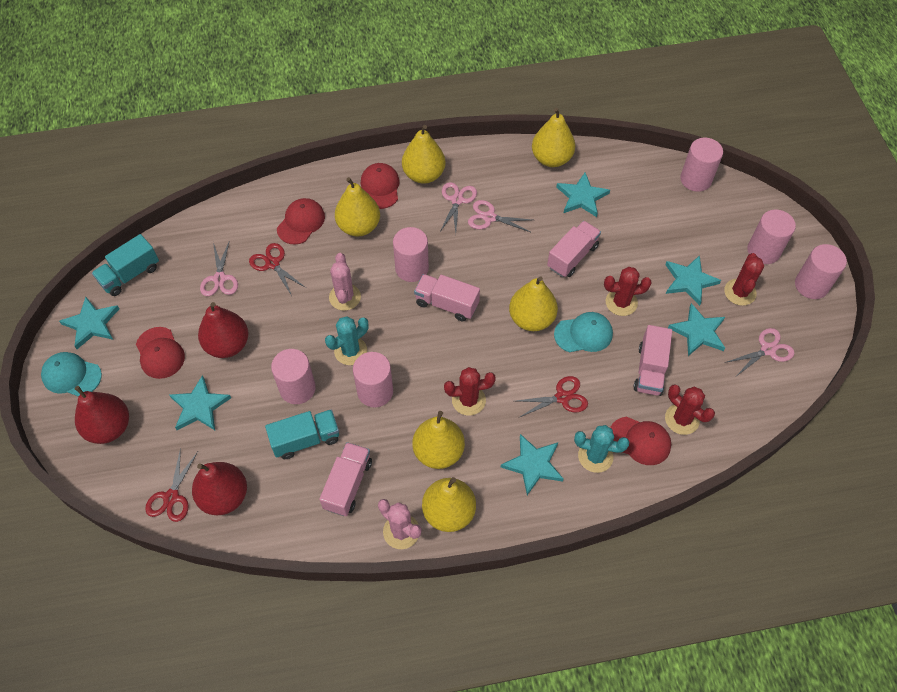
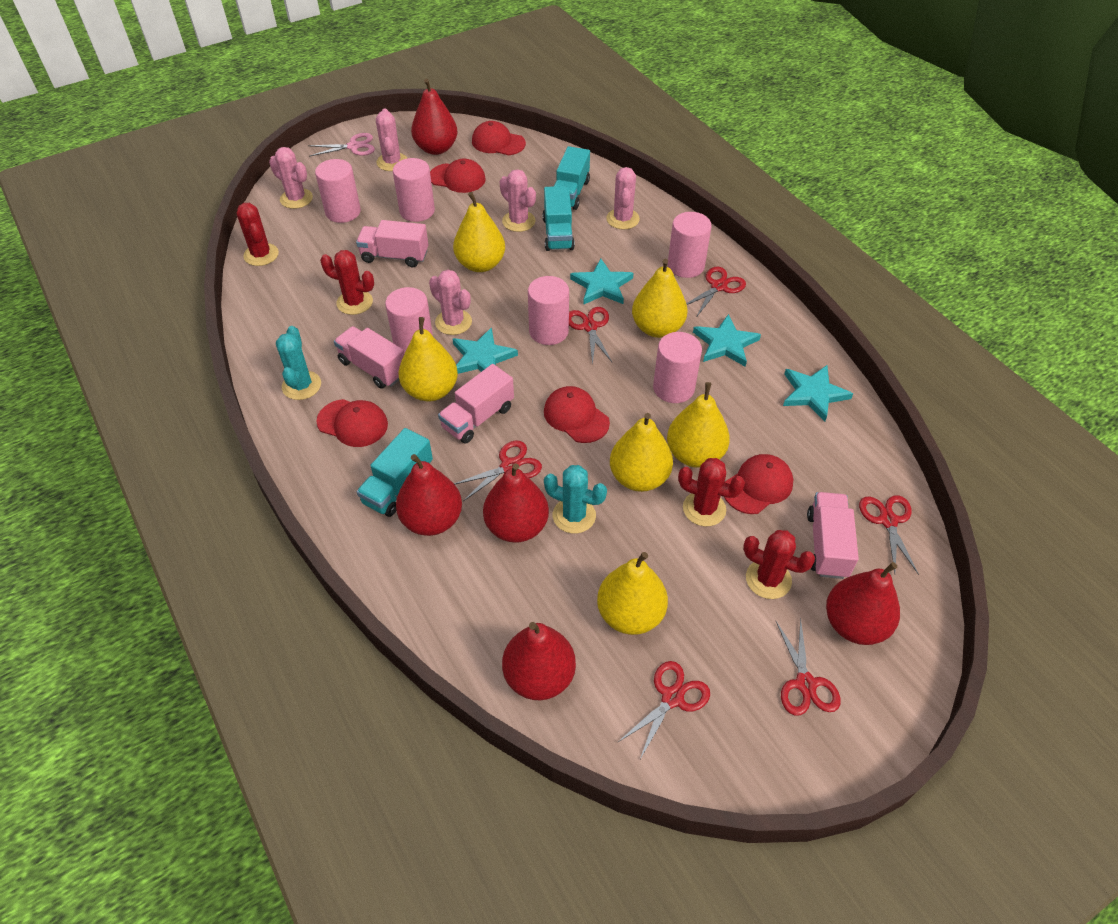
pink cactus: [329,253,361,311] [378,499,421,549] = 2 -> [269,147,313,209] [376,108,407,171] [429,270,472,335] [500,169,536,232] [606,167,640,230] = 5
pink scissors: [200,240,238,296] [440,182,477,233] [468,200,532,232] [725,328,794,376] = 4 -> [308,133,375,157] = 1
red cap: [136,327,185,379] [277,198,325,245] [361,163,400,209] [610,417,671,465] = 4 -> [317,399,388,447] [430,159,486,193] [472,121,526,155] [544,386,610,443] [724,454,793,514] = 5
red pear: [75,386,129,444] [192,462,247,515] [198,302,248,358] = 3 -> [396,454,462,536] [411,79,457,155] [483,463,549,543] [502,622,576,700] [826,562,900,645] = 5
red scissors: [145,448,198,522] [249,243,306,296] [516,376,588,417] = 3 -> [454,440,542,501] [569,307,613,365] [618,661,710,759] [686,266,746,316] [775,617,841,716] [859,495,919,575] = 6
turquoise cap: [41,352,102,397] [554,312,613,352] = 2 -> none = 0
turquoise star: [59,297,120,349] [169,375,231,430] [501,434,563,495] [556,172,610,217] [665,255,721,306] [668,303,725,356] = 6 -> [453,327,518,374] [570,259,634,305] [693,314,761,367] [783,365,853,422] = 4
turquoise truck: [92,234,159,296] [265,409,339,459] = 2 -> [357,428,433,517] [543,186,575,251] [554,146,590,210] = 3

